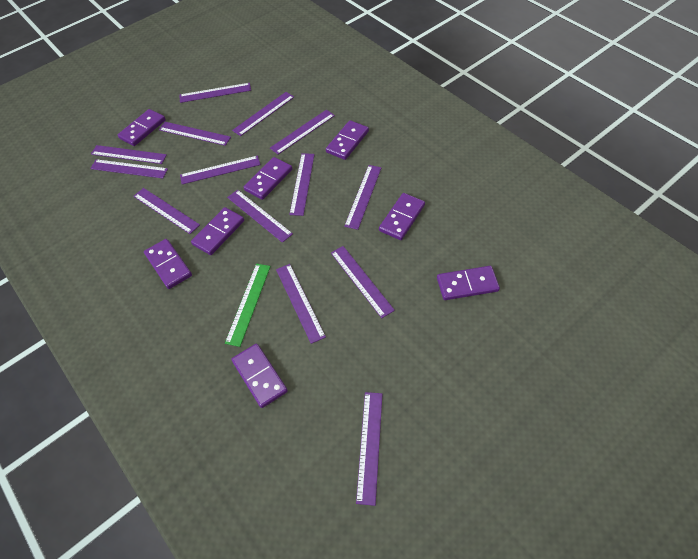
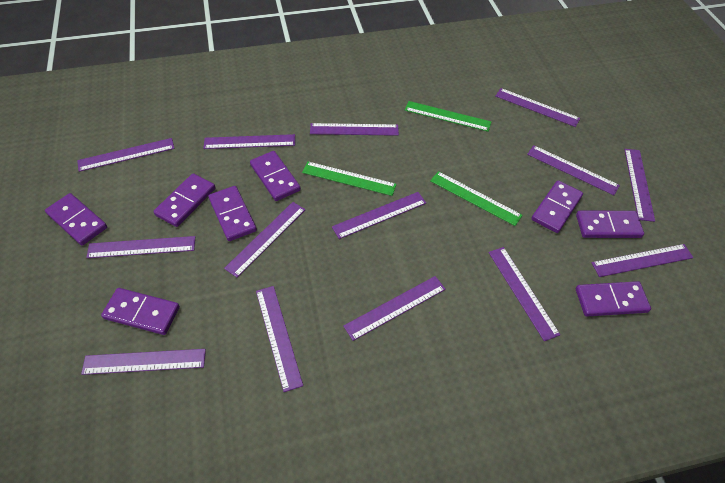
green ruler: [225,263,271,347] = 1 -> [302,161,397,196] [405,101,491,132] [430,171,523,226] = 3

